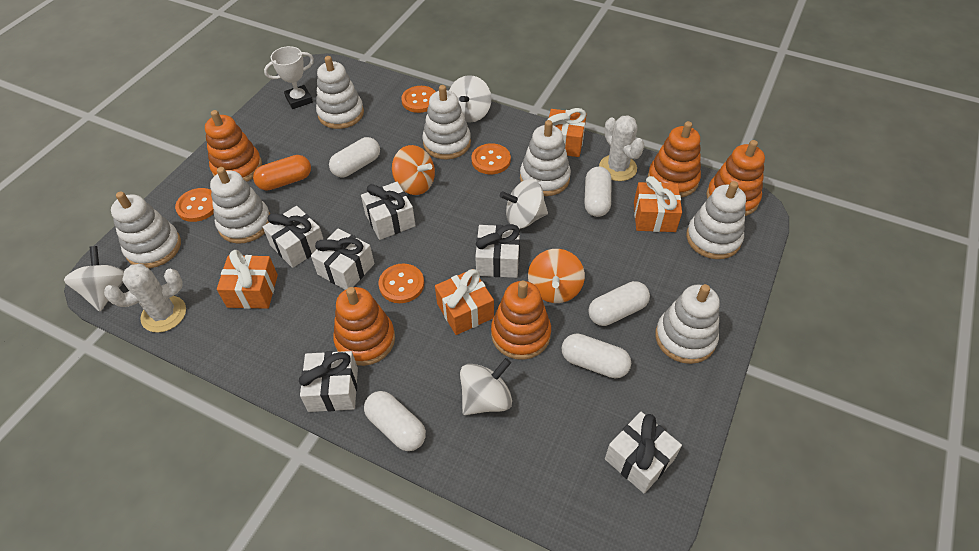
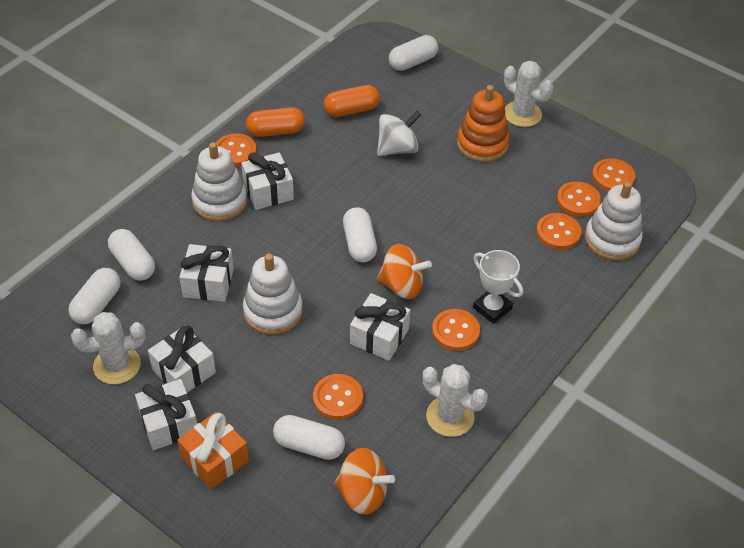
orange button: [175,188,214,222] [379,264,424,303] [401,86,436,113] [472,143,511,174] = 4 -> [216,133,257,167] [313,374,363,420] [432,309,480,351] [536,213,582,250] [557,181,601,217] [592,158,635,191] = 6
orange capsule: [253,155,311,191] = 1 -> [246,107,305,137] [324,85,380,117] = 2
orange gift: [217,250,278,309] [435,269,494,335] [547,108,586,157] [634,176,682,232] = 4 -> [177,412,249,490] = 1
orange stacking toy: [205,110,262,182] [333,287,395,366] [491,281,551,360] [648,121,701,197] [706,140,765,216] = 5 -> [457,85,510,162] = 1
white cactus: [104,264,186,333] [599,115,644,181] = 2 -> [71,312,146,384] [423,364,488,437] [504,61,553,127] = 3
white gift: [263,206,324,268] [299,351,358,412] [311,228,374,290] [361,182,416,240] [475,224,520,278] [605,412,682,494] = 6 -> [135,379,197,450] [148,325,216,393] [179,244,234,302] [242,152,294,210] [350,293,410,361] = 5
white spinning top: [64,246,124,311] [449,75,491,123] [460,358,512,415] [500,179,548,229] = 4 -> [377,111,421,156] = 1
white stacking toy: [111,191,181,268] [210,167,270,244] [316,56,364,129] [422,85,471,159] [520,120,571,196] [655,284,719,364] [686,181,746,259] = 7 -> [191,142,247,221] [243,254,303,335] [585,181,643,260] = 3

